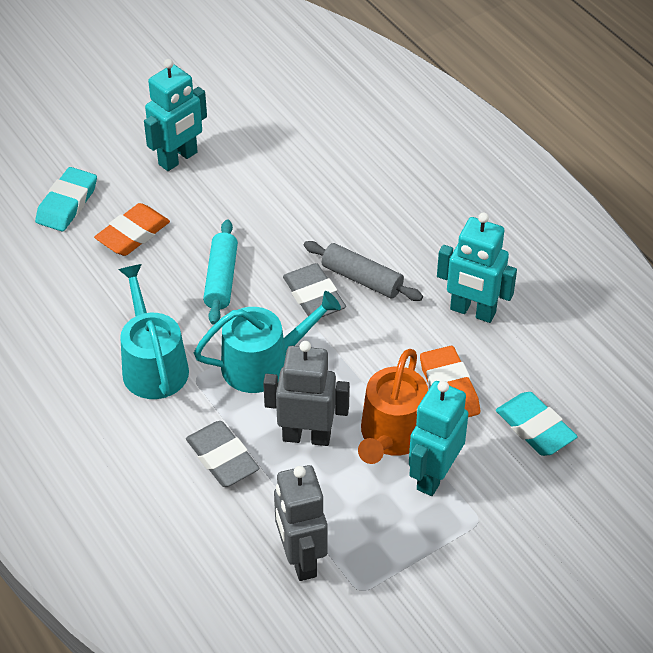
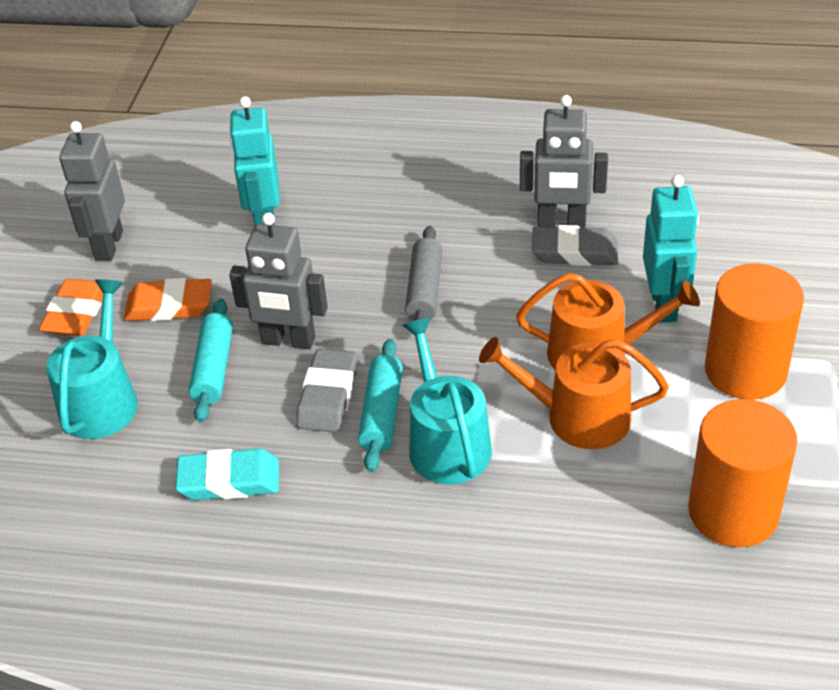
grey robot: [263,341,350,446] [274,465,328,581] = 2 -> [59,121,125,261] [229,213,328,349] [520,95,608,228] = 3
orange cylinder: none = 0 -> [688,399,797,547] [705,263,804,400] = 2
orange watering can: [358,349,428,464] = 1 -> [479,337,669,449] [516,273,700,370] = 2
turquoise eraser: [35,167,97,231] [496,392,577,456] = 2 -> [175,449,279,500] = 1
turquoise robot: [144,59,207,171] [409,381,469,496] [437,212,517,323] = 3 -> [229,96,280,225] [643,175,699,323] = 2
turquoise rolling pin: [203,219,238,325] = 1 -> [189,299,233,423] [358,339,403,472] = 2

